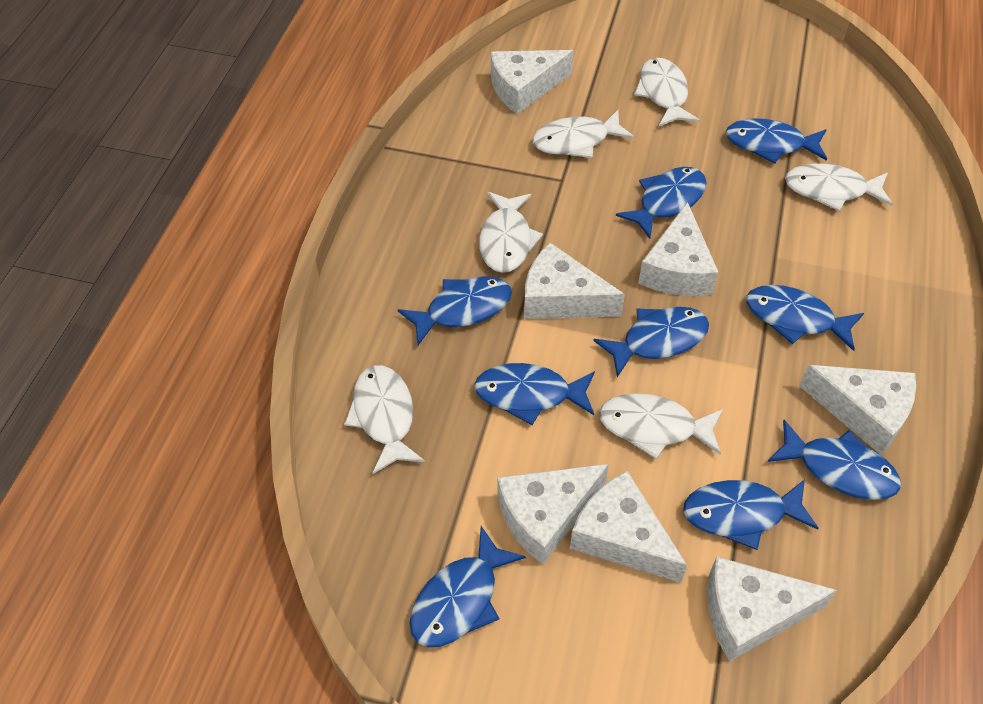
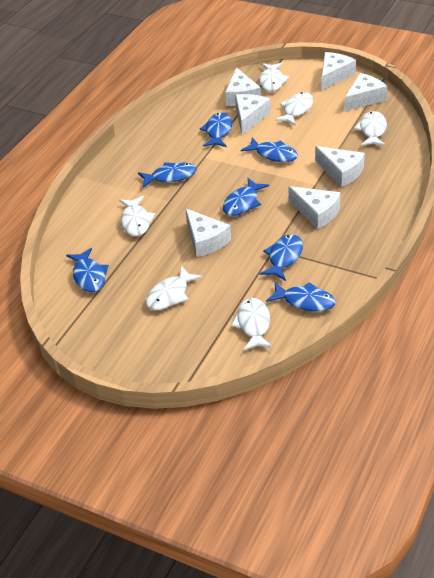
blue fish: [398,276,512,345] [409,526,526,647] [474,363,595,425] [593,307,709,377] [616,167,707,239] [683,479,819,550] [726,118,827,163] [746,285,864,351] [768,420,901,500] = 9 -> [66,248,109,292] [138,162,196,188] [200,112,232,147] [223,178,269,216] [241,138,298,162] [260,234,303,281] [266,282,335,312] = 7

